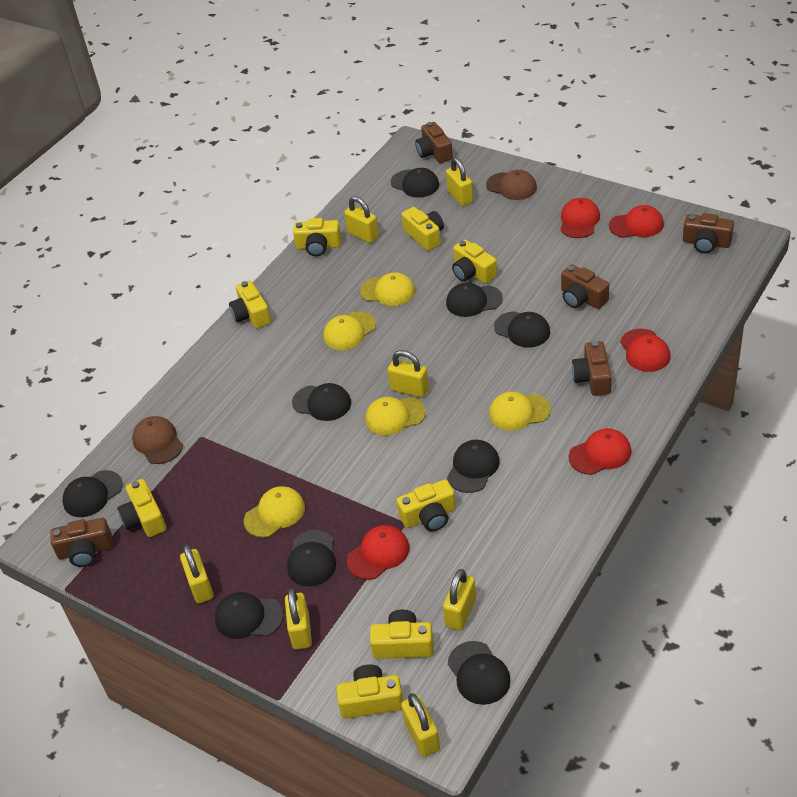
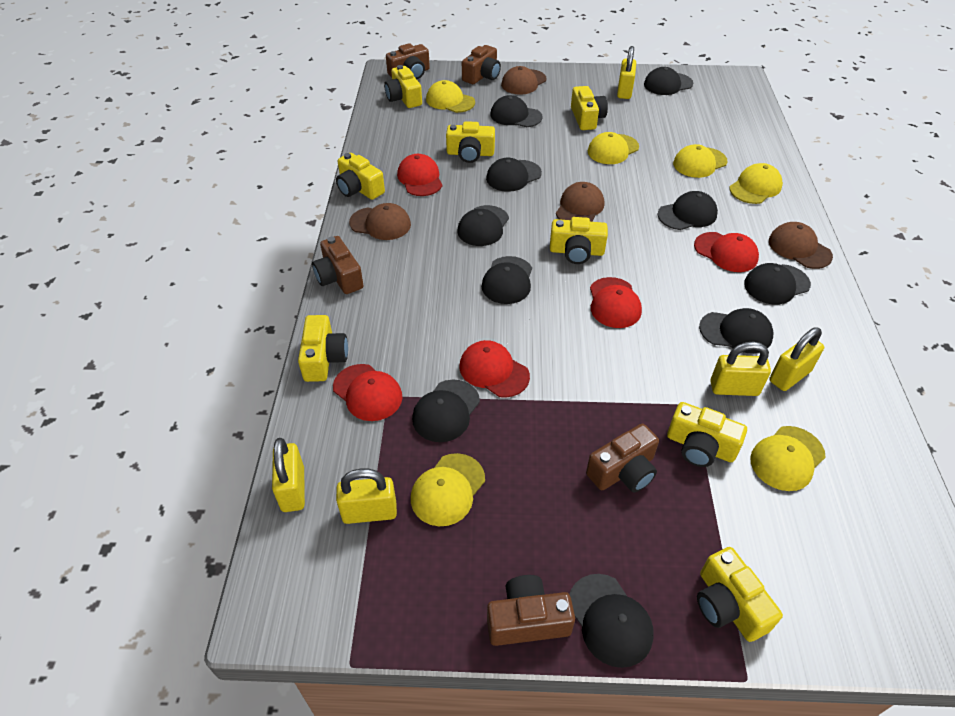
black cap: [62,470,123,517] [215,592,284,639] [287,530,336,587] [292,383,351,421] [391,168,439,198] [446,282,503,317] [447,440,500,493] [448,641,511,705] [494,311,550,348] = 9 -> [412,380,480,442] [457,205,509,246] [482,256,532,304] [486,157,542,192] [490,95,543,127] [569,574,654,668] [644,67,693,95] [657,191,718,230] [699,308,774,353] [744,263,811,305] = 10
brown cap: [132,416,183,464] [486,170,537,200] = 2 -> [349,203,411,240] [501,66,547,95] [556,182,604,222] [769,222,833,269] = 4
yellow cap: [244,486,305,538] [323,312,376,350] [360,272,415,306] [365,397,426,435] [489,392,551,431] = 5 -> [411,453,485,526] [426,80,475,113] [588,132,639,164] [673,144,728,178] [729,163,783,204] [750,426,826,491] = 6
yellow padlock: [180,544,214,603] [285,588,312,650] [344,196,379,243] [388,350,429,398] [401,693,440,757] [443,569,476,631] [446,157,473,206] = 7 -> [272,438,305,512] [336,469,397,524] [617,46,636,99] [710,342,771,396] [769,328,824,391] = 5

